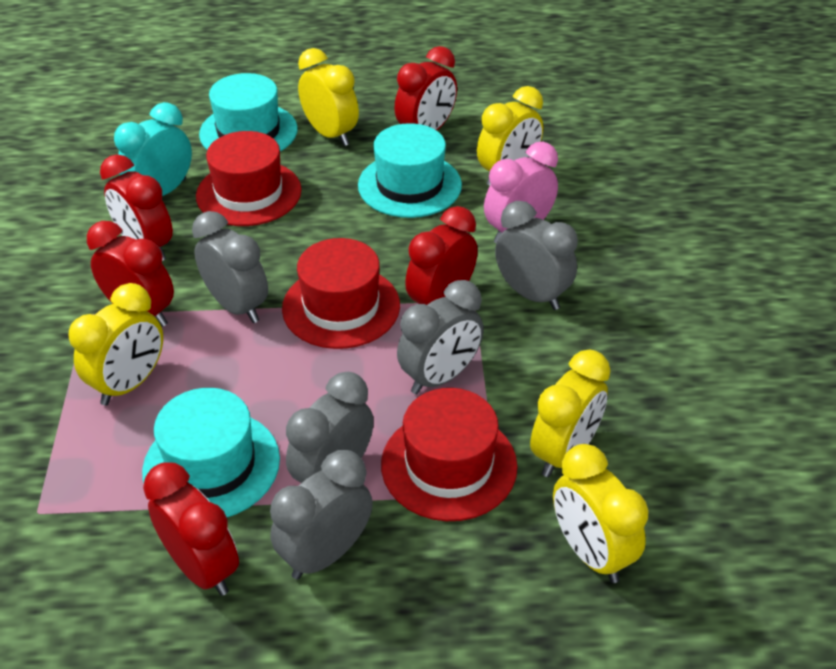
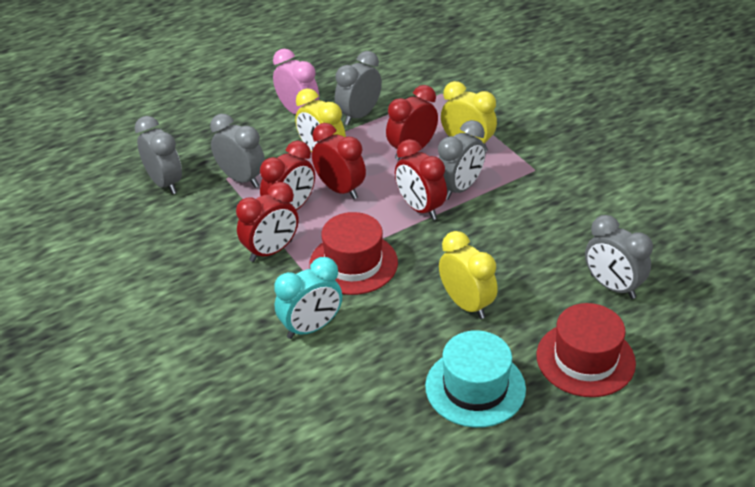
red hat: [196,131,301,226] [282,238,400,349] [381,388,518,521] = 3 -> [309,212,398,295] [536,303,636,397] = 2
turquoise hat: [142,388,280,517] [199,73,298,151] [358,123,462,218] = 3 -> [425,330,526,428] = 1
yellow clock: [69,283,163,405] [298,48,359,146] [477,86,543,185] [530,350,611,477] [553,444,649,583] = 5 -> [295,88,346,152] [439,231,498,319] [441,81,497,152] = 3

